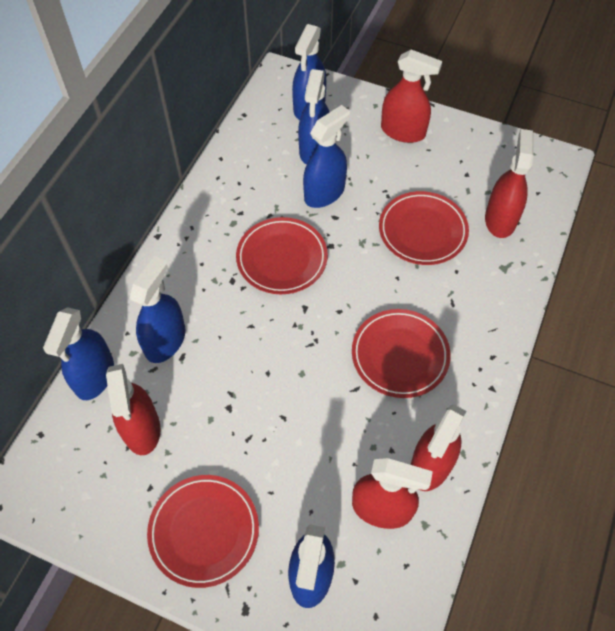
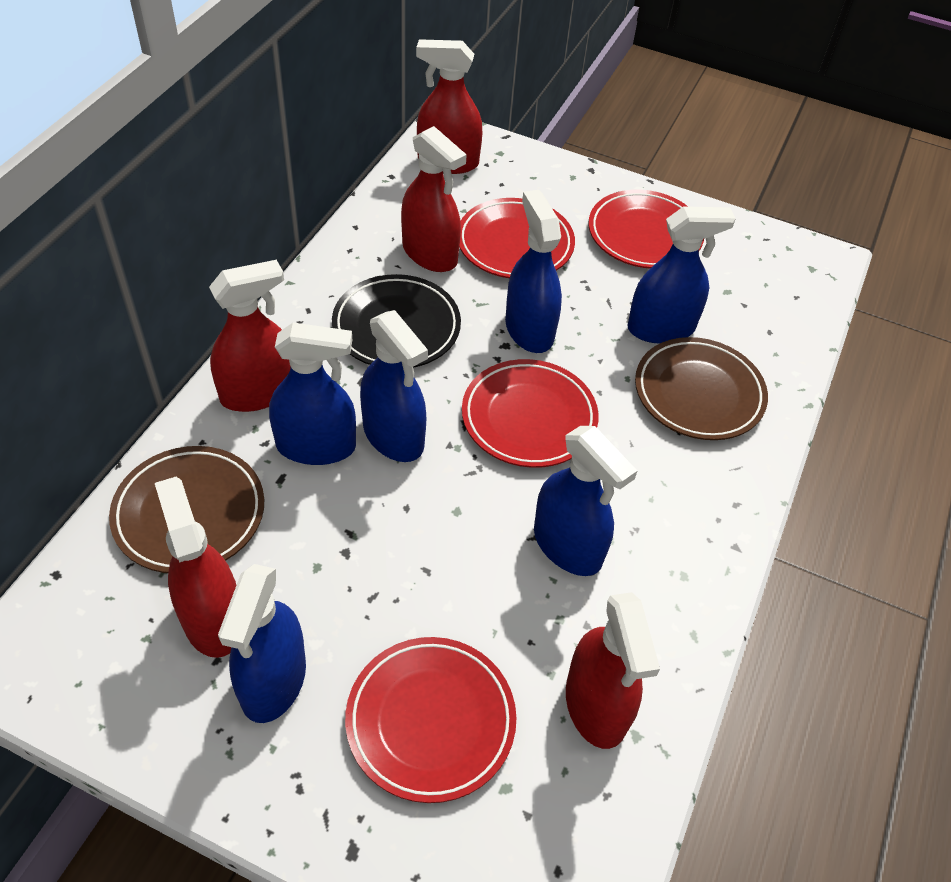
black plate: none = 0 -> [332,274,461,368] = 1
brown plate: none = 0 -> [109,446,264,573] [635,337,768,440] = 2

